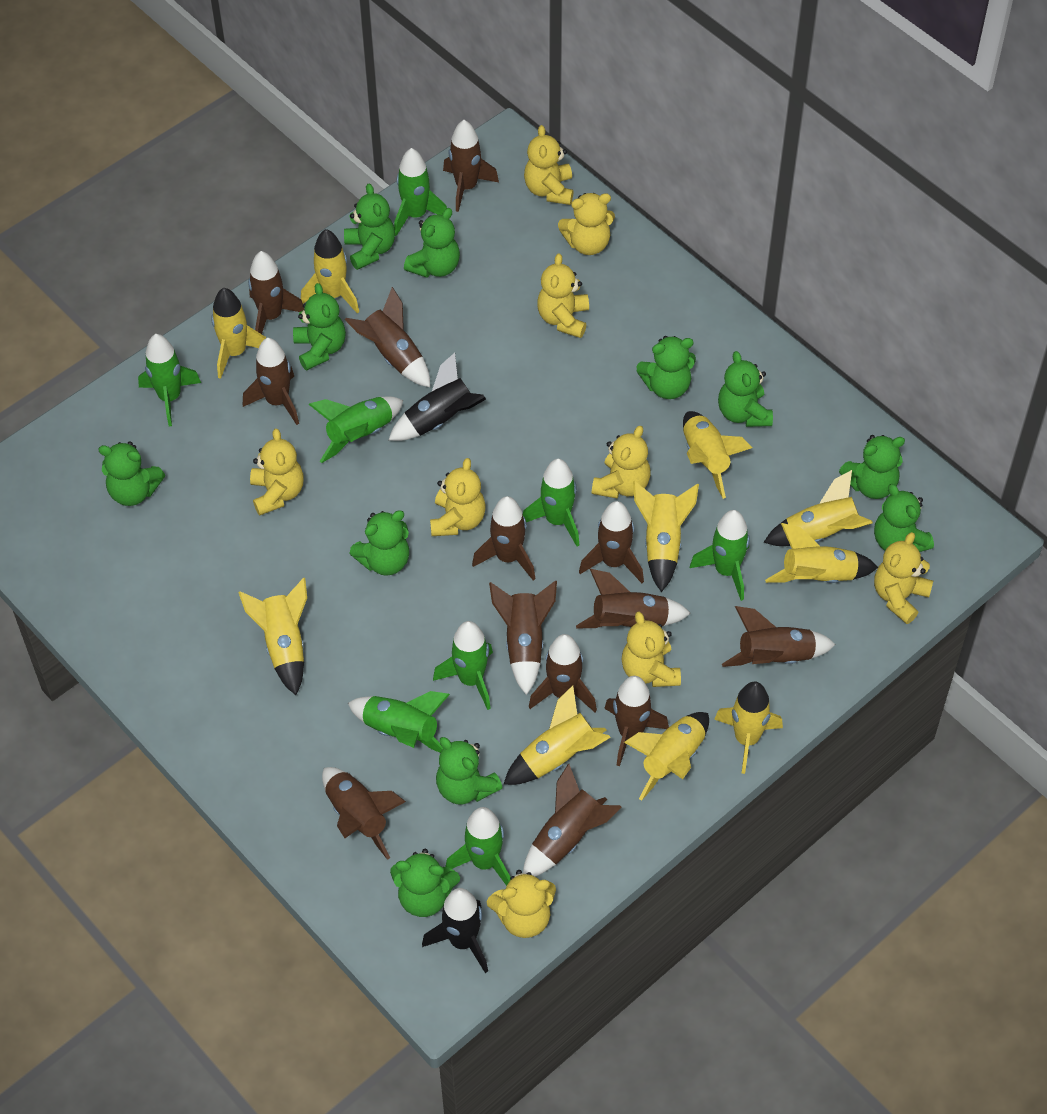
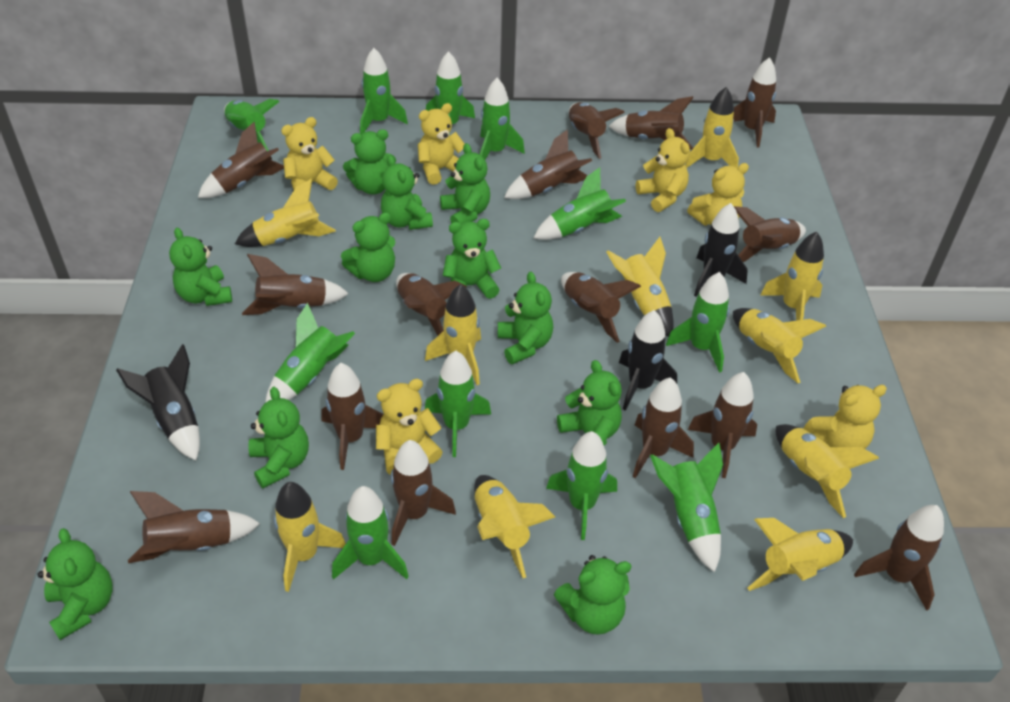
black rocket: [389,353,486,441] [422,888,488,973] = 2 -> [116,344,200,461] [619,310,677,411] [694,203,748,297] = 3
brown rocket: [243,338,299,425] [248,251,304,334] [322,767,406,860] [344,287,430,387] [443,120,499,212] [472,496,536,581] [489,580,557,695] [523,763,621,876] [529,634,597,712] [576,569,691,628] [579,501,644,583] [604,676,669,766] [722,606,836,667] = 13 -> [128,491,260,563] [198,122,284,198] [242,254,349,315] [321,363,383,470] [391,440,456,546] [396,273,466,335] [504,129,592,199] [561,272,641,343] [569,102,625,159] [609,96,694,149] [633,377,694,478] [688,372,757,478] [733,57,776,148] [734,206,806,262] [854,505,944,611] = 15
green rocket: [138,334,201,426] [309,396,403,463] [348,691,450,753] [394,148,447,236] [433,621,493,710] [445,807,510,886] [523,459,579,547] [690,510,750,601] = 8 -> [224,99,280,151] [265,303,355,403] [332,486,409,580] [360,48,408,134] [425,351,491,457] [426,51,475,135] [480,78,525,160] [534,167,626,240] [546,431,617,540] [650,443,723,572] [666,272,730,373] = 11
yellow teddy bear: [250,428,304,516] [430,458,486,536] [487,870,556,938] [524,125,573,205] [537,253,589,338] [558,193,615,255] [592,426,650,499] [621,611,681,687] [874,532,933,624] = 9 -> [281,117,338,190] [376,379,443,475] [418,103,465,185] [636,128,690,212] [687,163,749,226] [804,385,887,449] = 6

